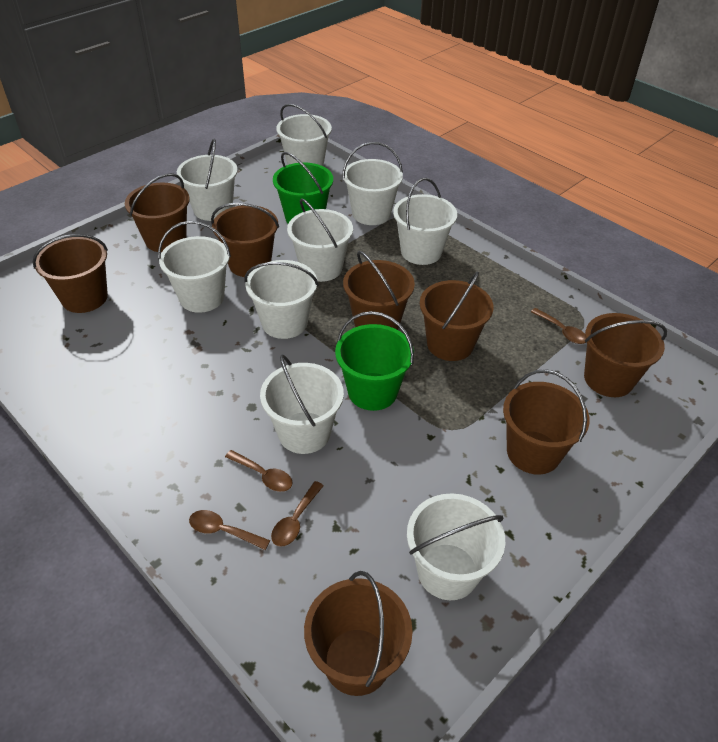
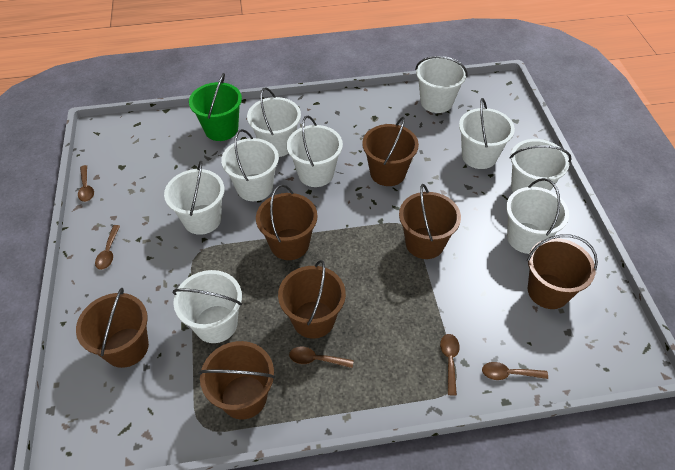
brown bucket: [32,234,108,313] [125,173,190,252] [211,203,279,277] [304,571,413,696] [343,251,415,330] [420,271,493,361] [503,369,590,475] [584,313,667,397] = 8 -> [76,288,149,368] [198,341,275,419] [256,184,317,260] [278,260,346,339] [362,117,419,186] [399,184,461,259] [527,234,598,309] = 7
brown spoon: [189,510,270,550] [225,450,292,492] [271,481,324,547] [531,308,586,344] = 4 -> [78,165,94,202] [95,225,120,270] [289,347,354,368] [440,334,460,396] [482,362,548,380] = 5
green bucket: [273,152,333,224] [335,311,414,411] = 2 -> [189,73,242,141] = 1

